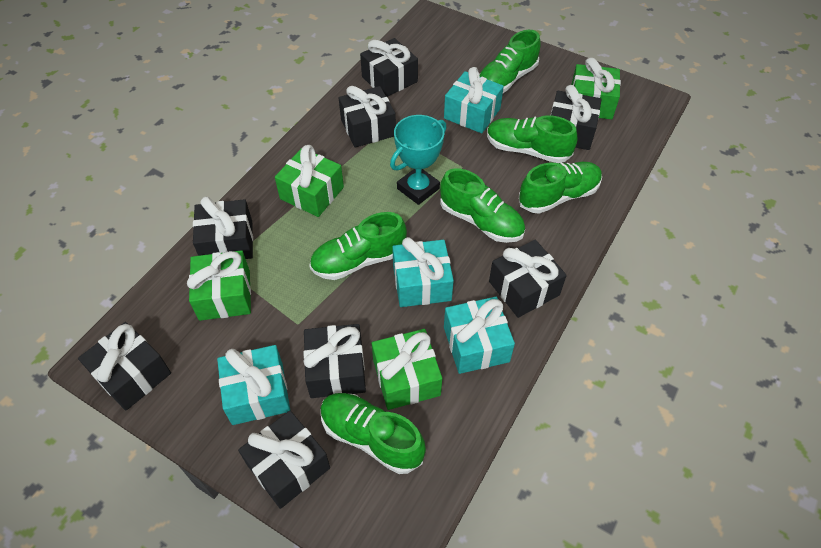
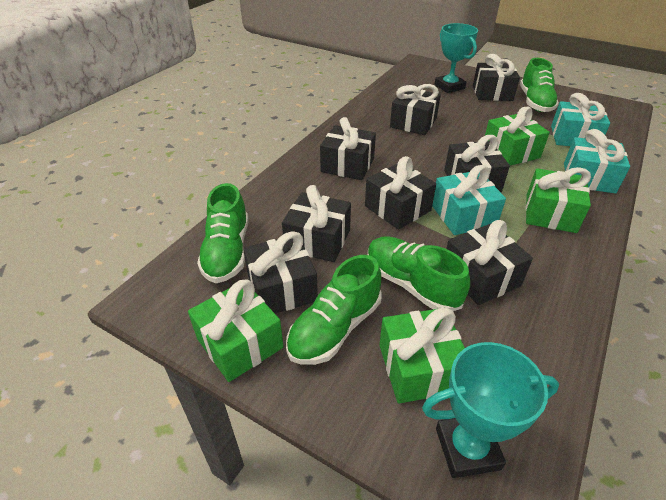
green shoe: [309,212,407,280] [320,393,426,474] [440,168,525,243] [479,30,541,93] [487,115,577,163] [519,162,602,214] = 6 -> [197,183,248,283] [286,255,381,365] [368,236,470,311] [520,58,559,112] = 4
turquoise gift: [217,345,290,425] [392,237,454,307] [444,67,504,133] [444,297,515,374] = 4 -> [432,165,506,235] [551,93,610,146] [564,129,630,193] = 3
turquoise trophy: [390,115,447,205] = 1 -> [422,342,559,478] [434,23,478,93] = 2

